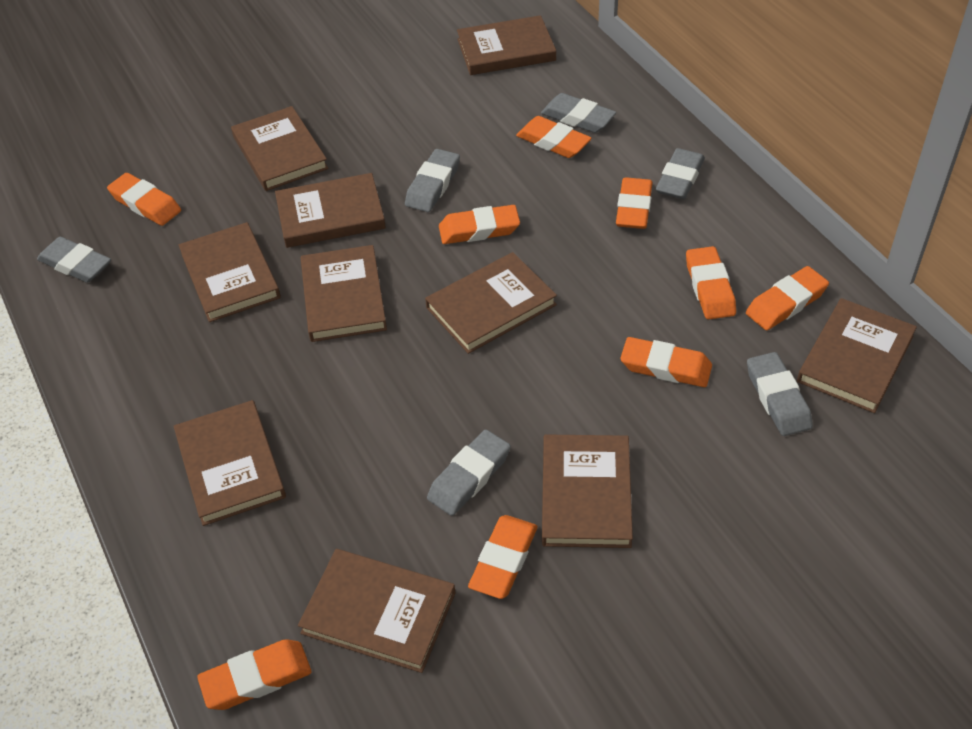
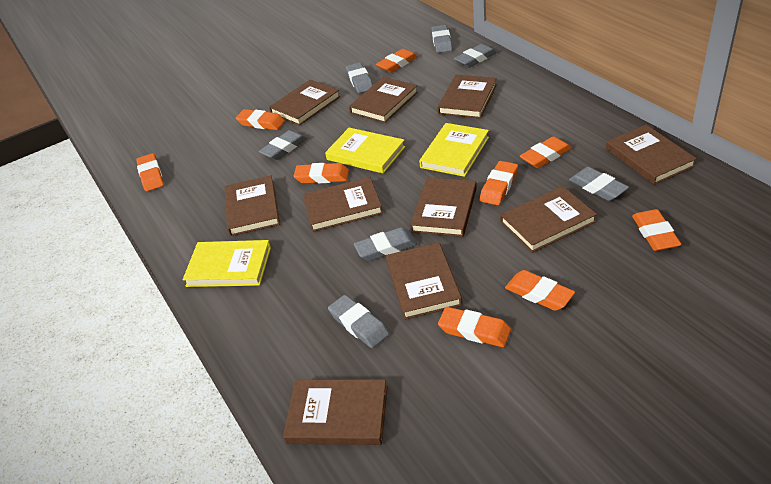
grey eraser: [37,237,111,283] [405,149,460,212] [427,430,511,516] [541,93,616,133] [656,148,705,199] [747,352,813,436] = 6 -> [259,130,307,160] [328,295,389,348] [346,62,373,93] [354,227,417,261] [431,25,452,53] [454,44,497,68] [569,167,629,201] = 7
yellow book: none = 0 -> [182,240,271,287] [325,128,405,173] [419,123,489,177] = 3

